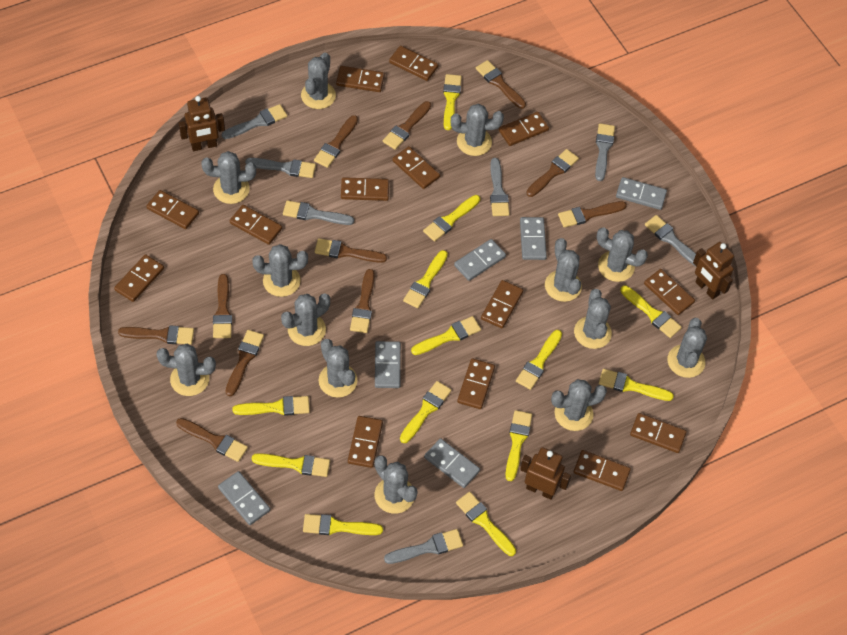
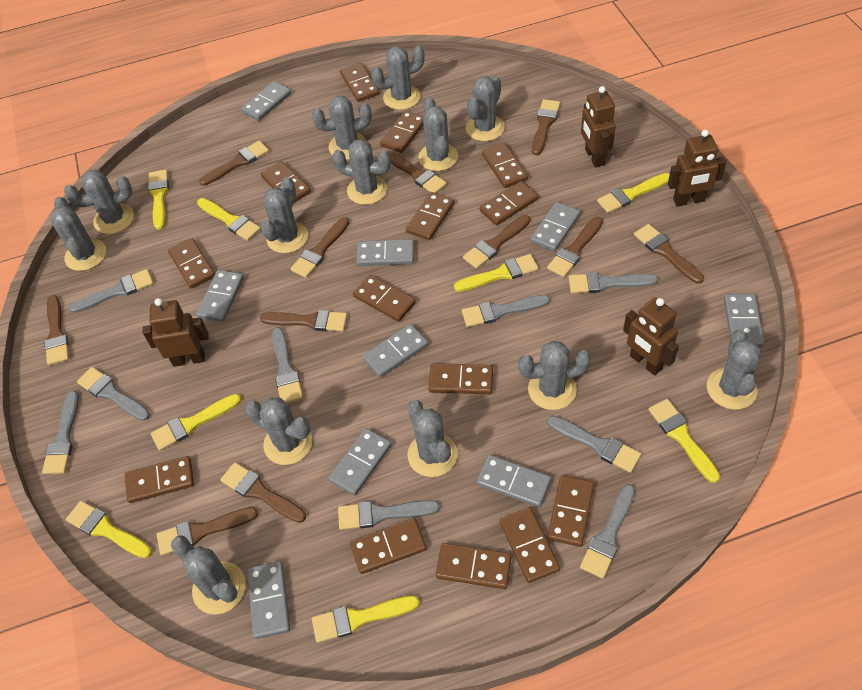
brown robot: [179,96,225,151] [520,447,571,500] [693,242,734,300] = 3 -> [143,298,209,367] [581,86,616,167] [623,297,679,376] [668,130,726,207] = 4
grey brush: [222,104,287,139] [245,158,316,178] [283,200,354,225] [384,529,463,564] [490,158,510,216] [595,123,615,181] [645,215,697,267] = 7 -> [42,391,79,474] [69,269,153,313] [77,367,150,421] [272,327,303,403] [338,500,440,530] [462,295,550,327] [547,416,641,473] [568,272,658,293] [580,484,635,579] = 9
grey domino: [218,471,270,525] [375,341,401,388] [424,438,480,488] [454,239,506,281] [520,217,547,260] [616,177,667,210] = 6 -> [196,270,244,322] [241,81,291,121] [247,561,290,639] [328,428,392,496] [356,239,414,266] [362,324,428,377] [477,455,551,507] [530,202,580,252] [724,294,764,347] = 9
yellow brush: [232,396,310,416] [252,453,330,477] [303,514,383,535] [400,381,452,443] [403,250,448,308] [411,316,481,355] [423,195,480,242] [443,74,462,130] [456,492,516,556] [505,410,532,481] [516,330,562,390] [599,369,674,401] [620,285,682,338] = 13 -> [66,501,152,559] [148,169,169,230] [151,394,241,451] [197,198,261,241] [312,595,420,643] [454,254,539,292] [597,173,670,213] [648,399,720,483] = 8

